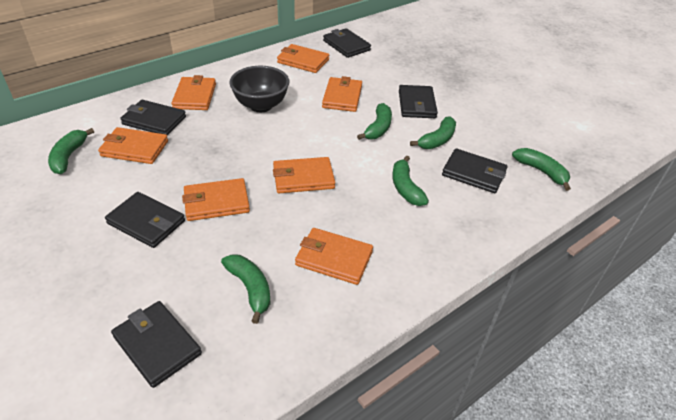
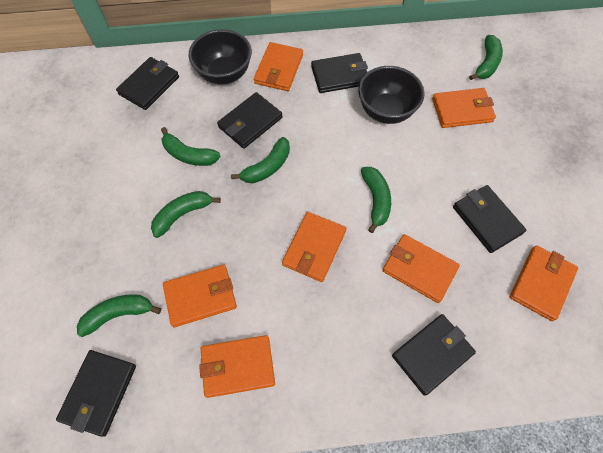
black bowl: [229,66,289,112] = 1 -> [189,29,252,85] [358,66,425,124] = 2

